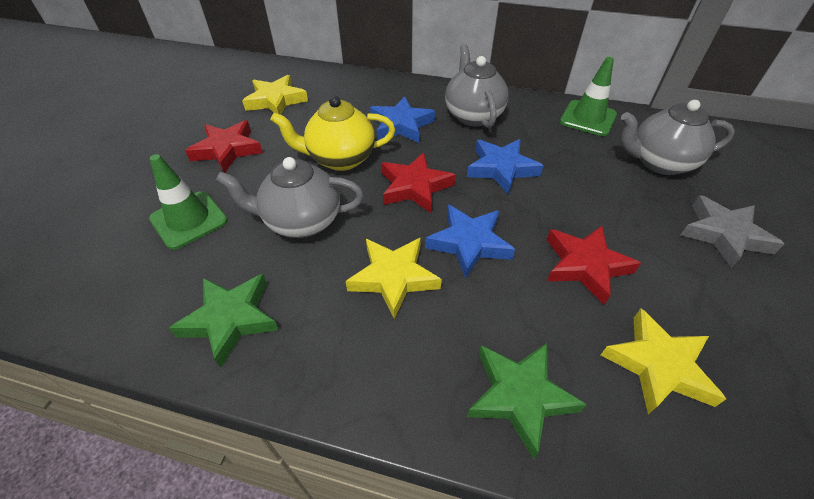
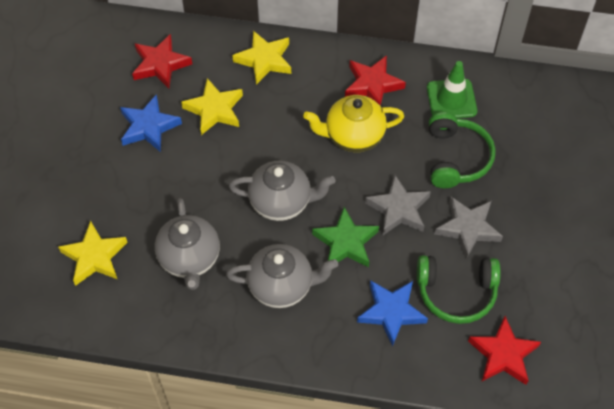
blue star: [370,96,435,143] [425,205,515,279] [467,139,544,194] = 3 -> [120,94,182,152] [357,280,428,347] = 2
green headphones: none = 0 -> [417,255,501,324] [429,112,496,188] = 2
green star: [169,274,279,368] [467,343,587,459] = 2 -> [312,207,379,267] = 1
green traffic cone: [149,154,228,250] [560,57,617,136] = 2 -> [427,61,477,118] = 1
grey star: [681,195,784,268] = 1 -> [365,175,431,235] [434,197,503,259] = 2

